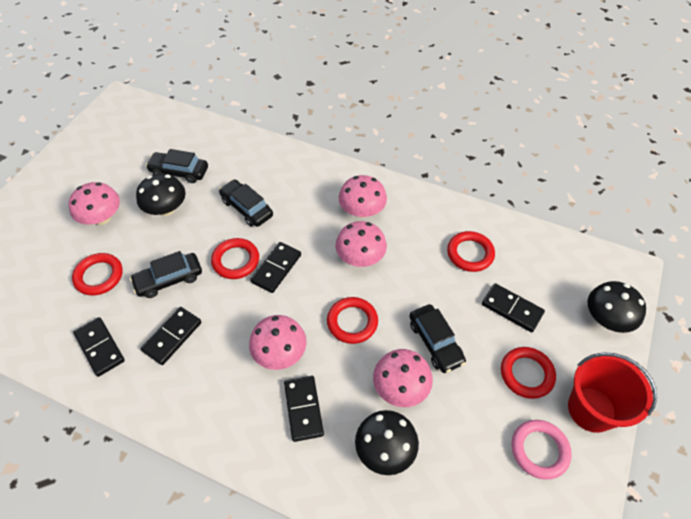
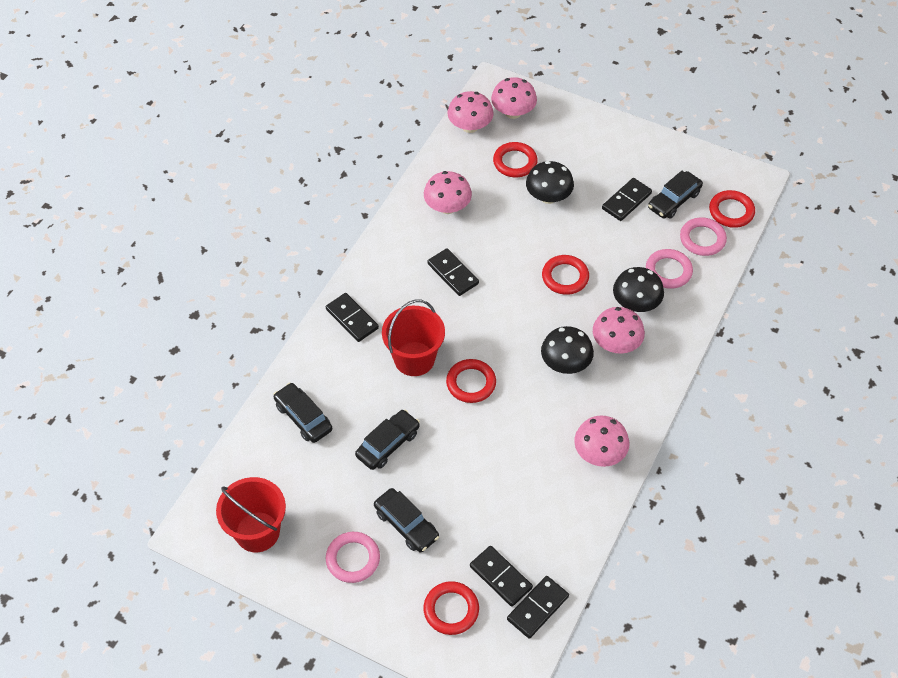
pink ring: [512,420,572,480] = 1 -> [326,532,380,583] [646,249,693,289] [680,218,727,256] = 3
red bucket: [568,352,657,433] = 1 -> [216,477,286,552] [382,300,445,376] = 2

